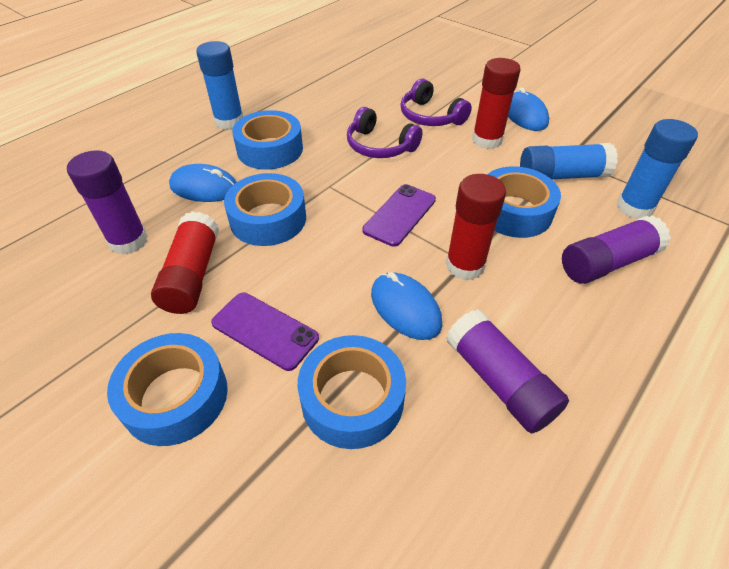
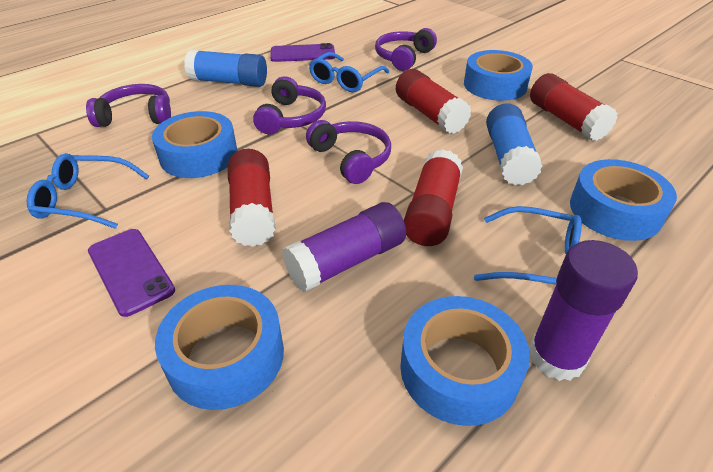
blue glasses: none = 0 -> [27,153,149,229] [309,52,389,92] [474,206,582,284] = 3
blue glue stick: [196,41,244,130] [520,143,618,179] [616,119,698,219] = 3 -> [184,50,267,87] [486,103,543,185] = 2
blue mouse: [169,164,237,202] [371,272,442,340] [508,87,549,131] = 3 -> none = 0
purple glue stick: [67,150,148,255] [446,309,569,434] [562,216,671,284] = 3 -> [282,202,406,292] [529,240,638,381] = 2
purple headphones: [347,107,422,158] [400,79,472,126] = 2 -> [86,84,171,127] [253,76,326,134] [306,120,391,184] [375,28,437,71] = 4
red glue stick: [151,211,219,314] [446,174,506,280] [472,58,521,149] = 3 -> [228,149,276,247] [396,69,472,134] [404,149,463,246] [530,73,618,141] = 4

